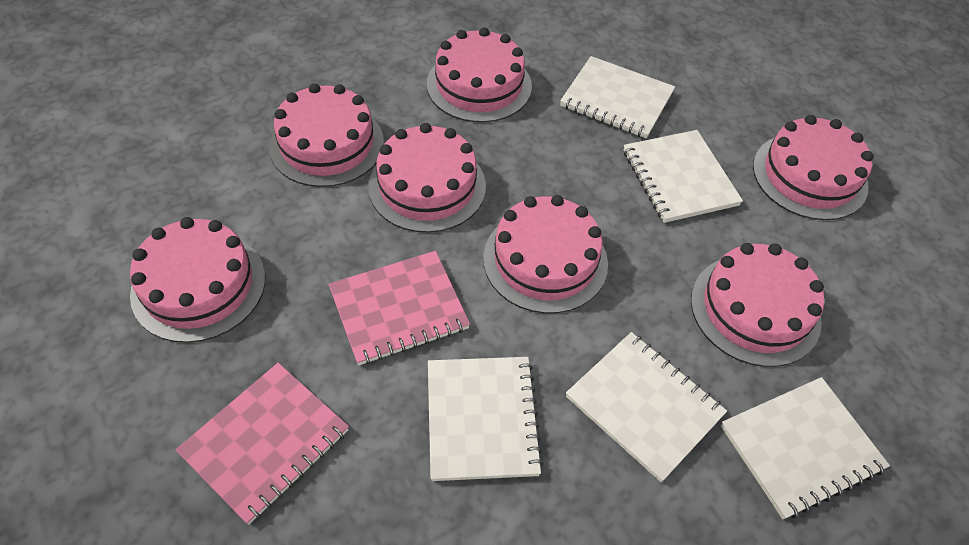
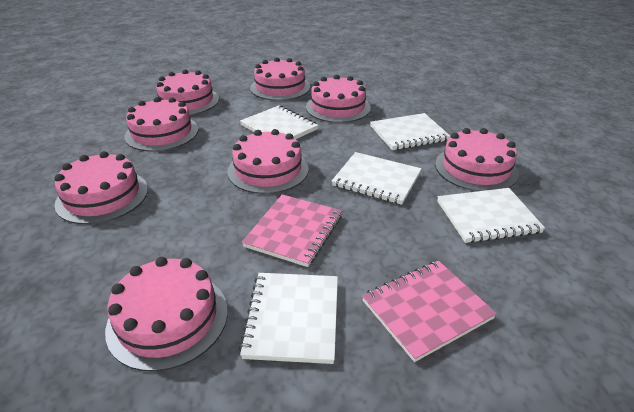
pink cake: [130,217,265,343] [269,83,384,187] [368,123,486,233] [427,27,532,123] [483,195,608,314] [691,243,824,367] [753,115,874,220] = 7 -> [54,151,148,224] [105,257,228,372] [124,97,198,151] [156,69,219,115] [227,129,308,194] [250,58,310,101] [306,75,371,123] [435,128,519,191] = 8

